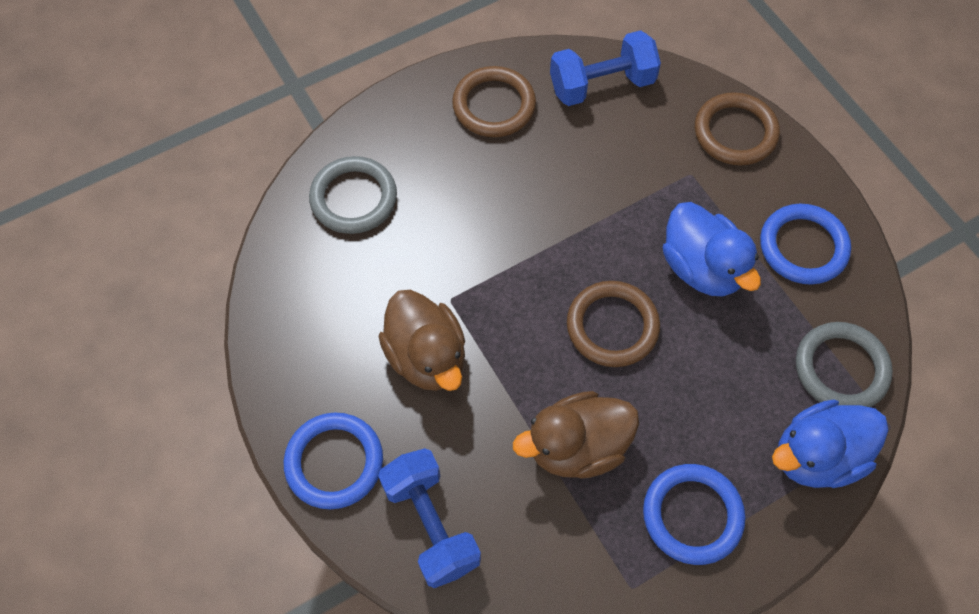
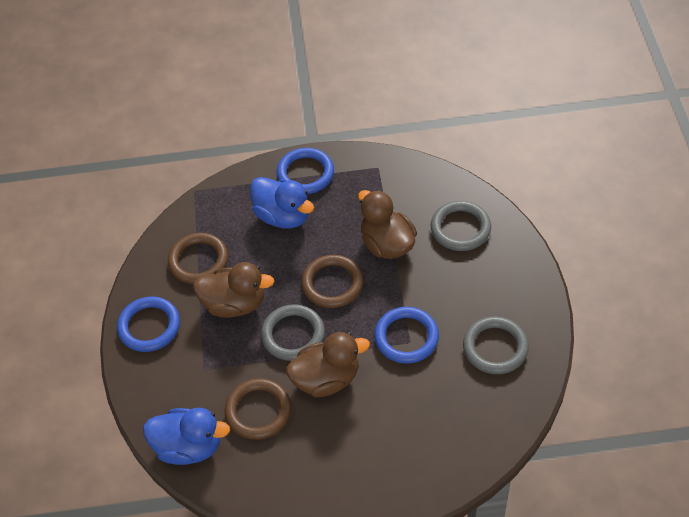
blue dumbbell: [378,448,481,588] [550,30,661,106] = 2 -> none = 0
brown duck: [379,290,465,391] [513,391,639,479] = 2 -> [193,262,275,318] [286,332,370,397] [358,190,417,259] = 3
grey ring: [309,156,397,234] [796,322,893,407] = 2 -> [261,304,325,361] [431,201,491,251] [463,317,529,374] = 3

